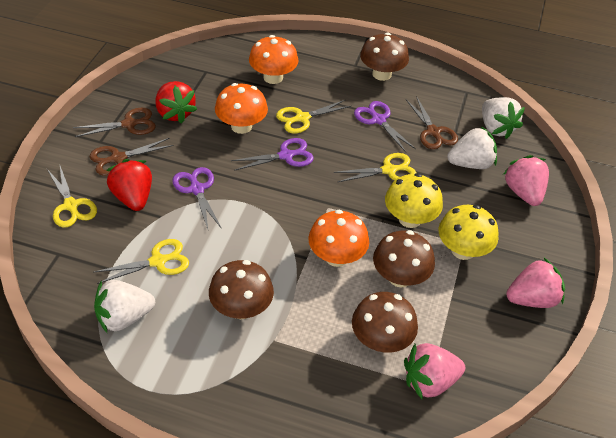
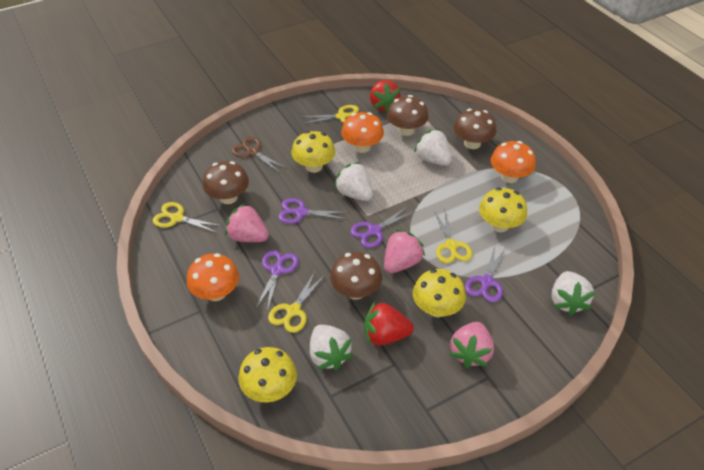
brown scissors: [73,107,156,137] [90,138,174,176] [406,96,458,149] = 3 -> [231,137,287,173] = 1
purple scissors: [172,167,222,229] [231,138,314,171] [354,101,416,152] = 3 -> [256,250,299,312] [278,198,349,224] [350,206,414,248] [465,246,506,302] = 4
white strawberry: [94,280,155,332] [447,126,497,169] [482,97,525,139] = 3 -> [310,325,353,370] [334,162,373,201] [414,129,452,166] [552,271,595,316] = 4
yellow mushroom: [385,173,443,228] [438,205,499,260] = 2 -> [238,347,297,402] [291,131,335,173] [413,269,466,317] [479,187,527,232] = 4

